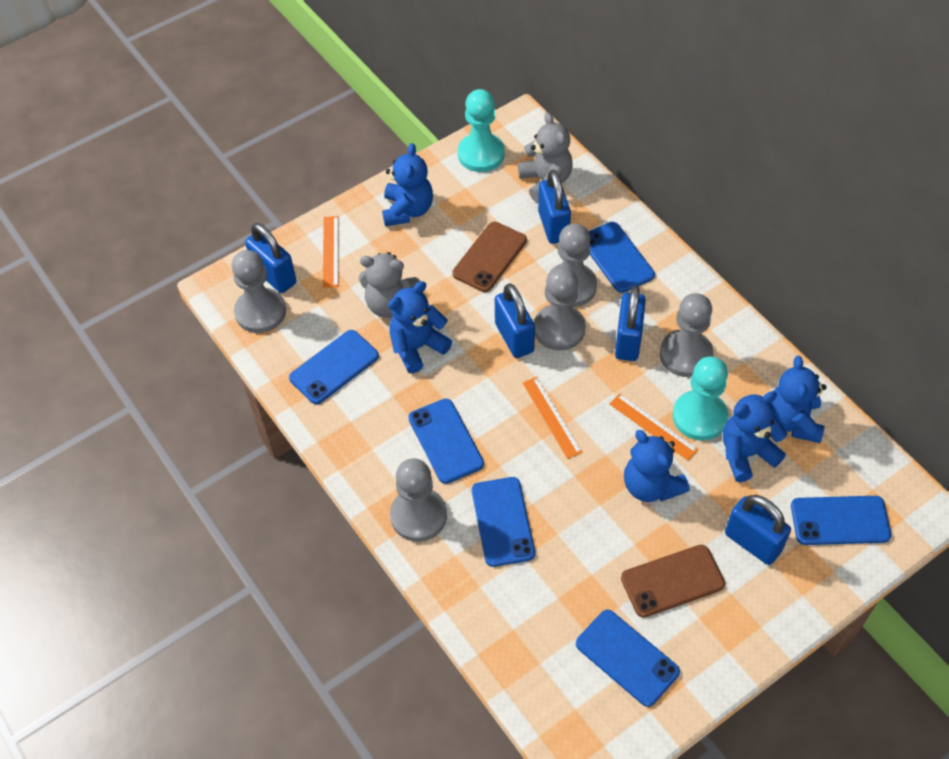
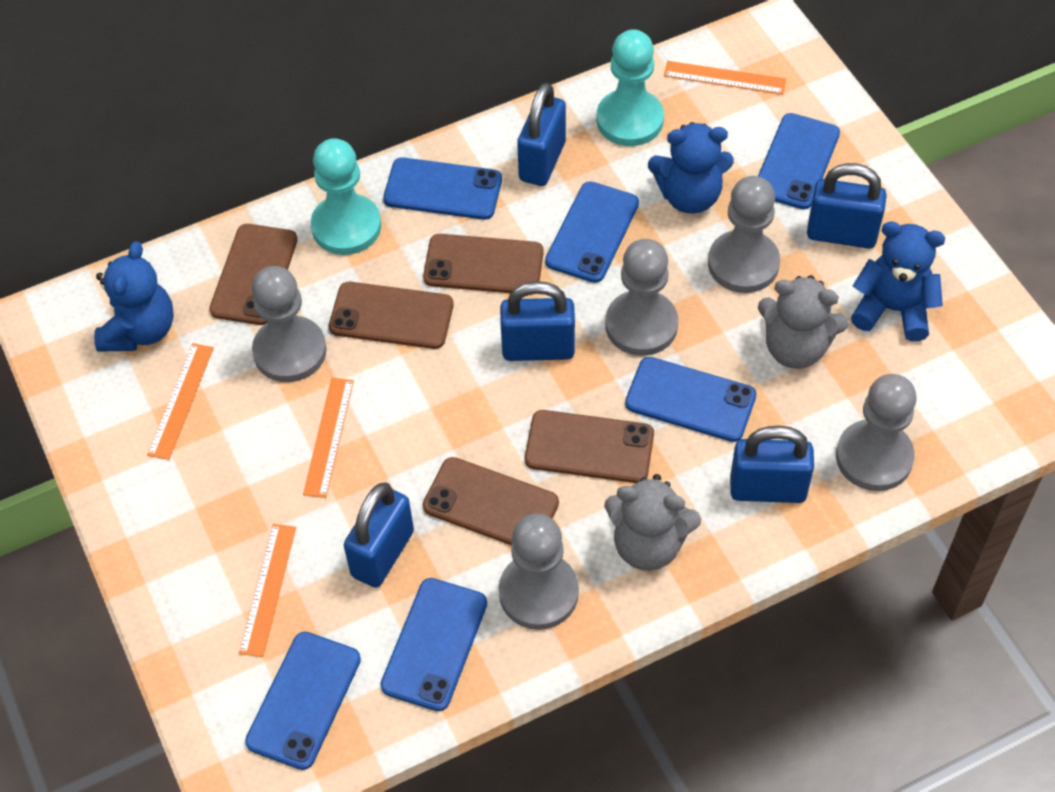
blue teddy bear: [382,143,433,226] [388,281,452,373] [624,430,690,502] [723,391,787,482] [771,356,827,443] = 5 -> [94,241,174,352] [648,122,734,214] [851,221,945,341] = 3
brown phone: [452,222,527,292] [621,545,725,618] = 2 -> [209,224,298,325] [329,282,454,349] [423,234,544,293] [423,457,559,545] [525,410,654,483] = 5
orange ruler: [323,216,339,288] [523,377,582,459] [609,393,698,461] = 3 -> [147,343,214,460] [239,524,296,657] [303,378,354,498] [664,61,786,94] = 4

